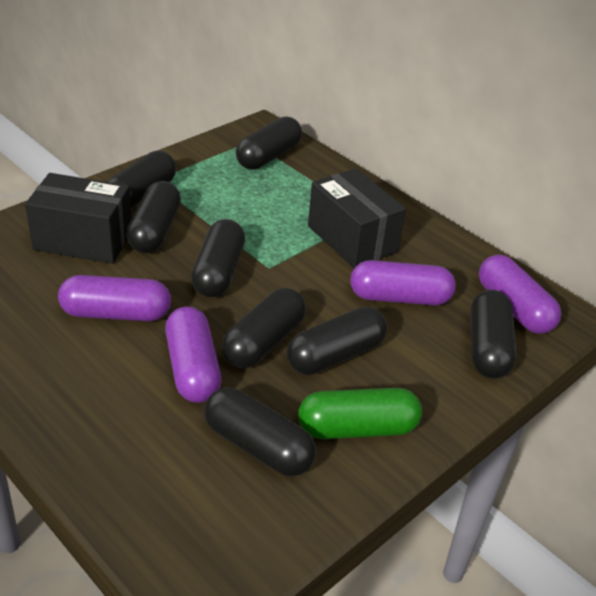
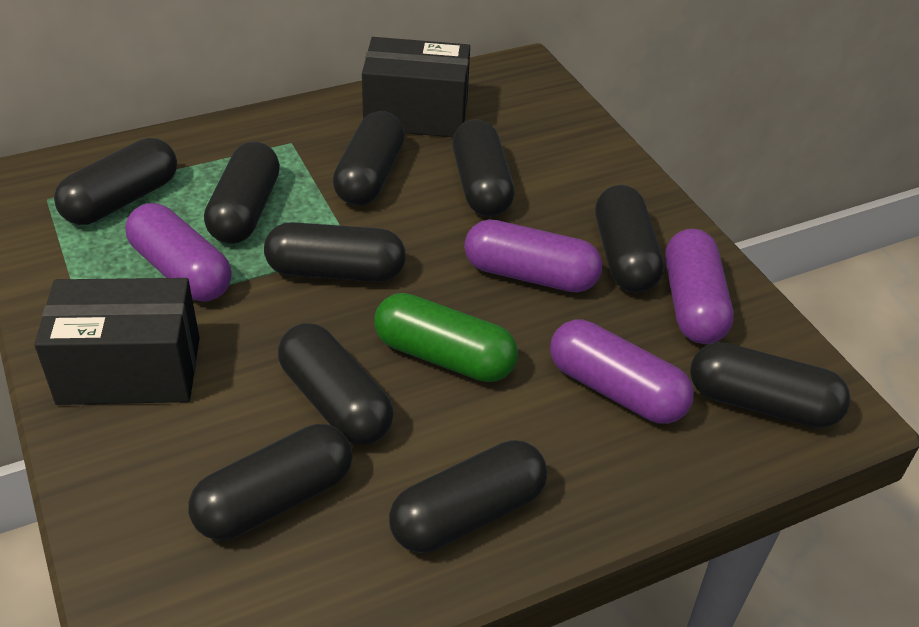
black capsule: [107,150,176,209] [126,181,181,253] [191,219,245,298] [204,387,316,476] [221,288,306,369] [236,116,302,170] [287,306,387,375] [471,290,516,378] = 8 -> [54,138,177,225] [188,424,352,540] [204,142,280,244] [264,222,406,282] [278,323,394,445] [333,111,405,206] [389,440,547,553] [453,119,515,217] [595,185,664,293] [690,342,851,428] = 10

